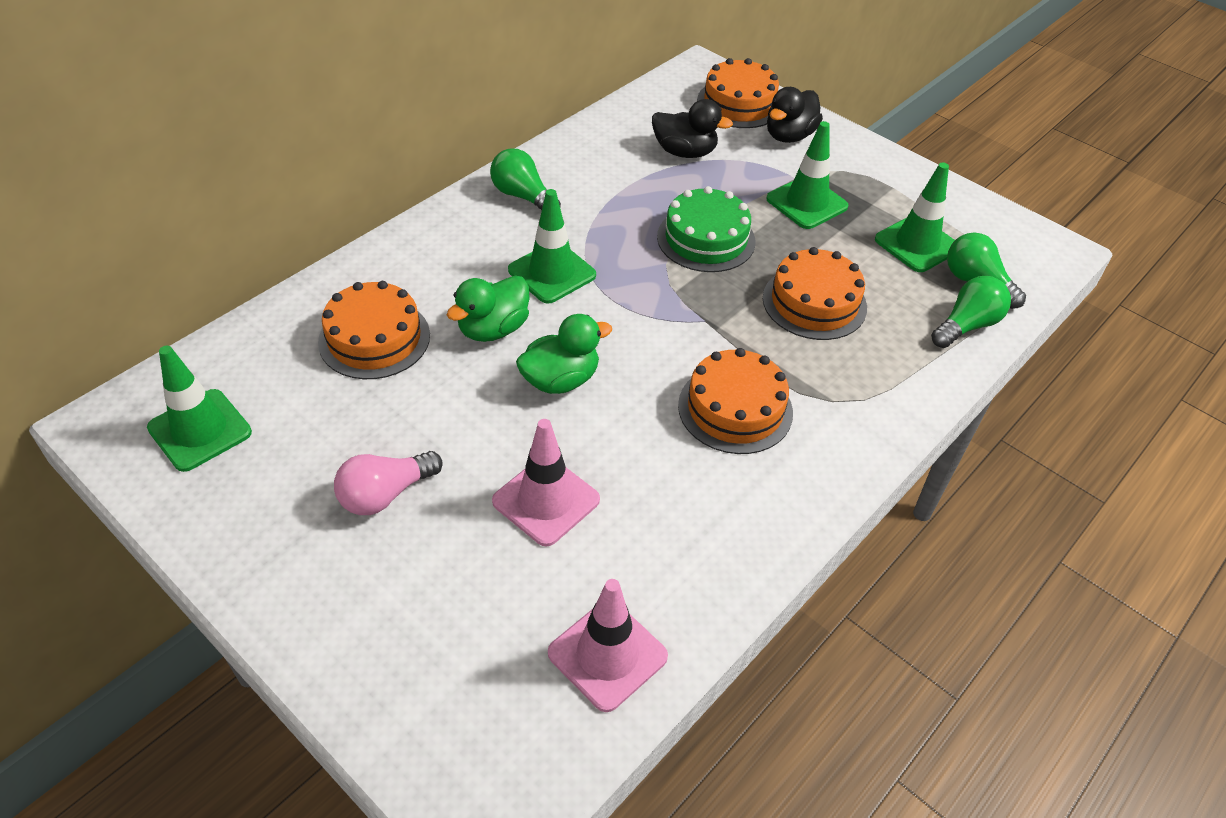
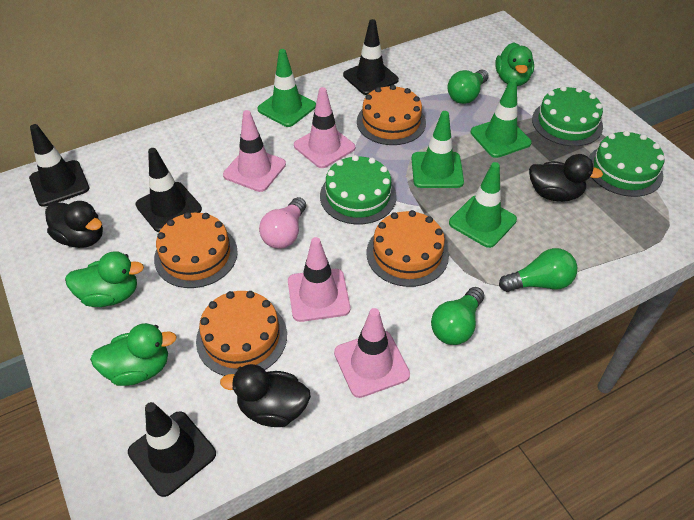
black duck: [652,99,733,158] [767,87,823,143] = 2 -> [45,201,103,248] [220,364,311,427] [529,154,603,202] = 3
black traffic cone: none = 0 -> [29,124,90,207] [128,402,216,497] [135,148,202,232] [343,19,399,95] = 4
green cake: [657,186,756,272] = 1 -> [320,155,397,224] [532,86,603,146] [589,130,665,197] = 3
green duck: [447,276,530,342] [516,314,612,394] = 2 -> [65,251,144,307] [90,323,177,386] [495,42,534,86] = 3
pink traffic cone: [492,419,600,546] [548,579,668,712] = 2 -> [223,110,286,192] [288,237,350,322] [294,87,355,168] [334,308,410,398] = 4

